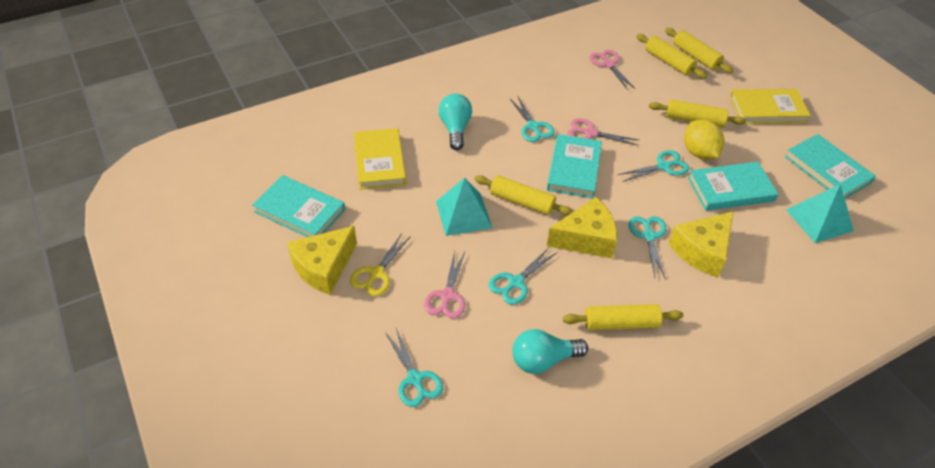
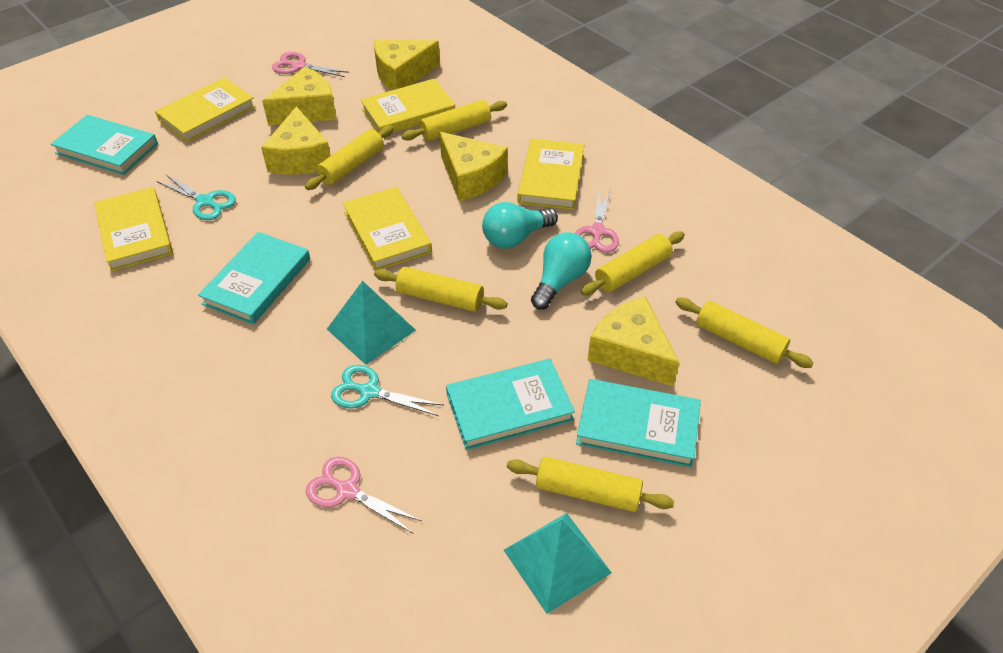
turquoise scissors: [385,328,443,407] [489,248,558,305] [509,97,555,142] [618,150,689,182] [629,216,666,280] = 5 -> [157,174,236,220] [331,365,443,416] = 2
yellow book: [354,128,406,190] [730,89,811,124] = 2 -> [94,187,173,271] [155,77,256,143] [343,187,432,271] [360,79,455,133] [517,139,584,210] = 5
yellow cheese: [287,226,357,295] [547,197,617,258] [668,211,733,277] = 3 -> [261,106,331,175] [262,67,337,125] [374,40,440,90] [439,132,508,201] [588,297,679,386] = 5
yellow lemon: [684,119,724,160] = 1 -> none = 0
yellow rolling pin: [474,175,573,216] [563,304,683,330] [636,34,707,79] [649,99,746,127] [665,28,733,74] = 5 -> [305,126,394,190] [374,267,507,312] [402,100,507,141] [507,457,674,512] [581,231,685,296] [675,298,814,368] = 6
yellow scissors: [350,233,411,296] = 1 -> none = 0

